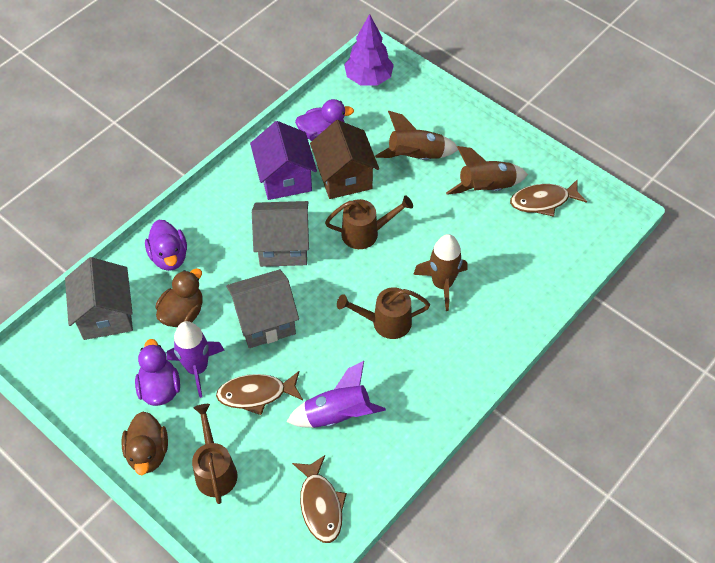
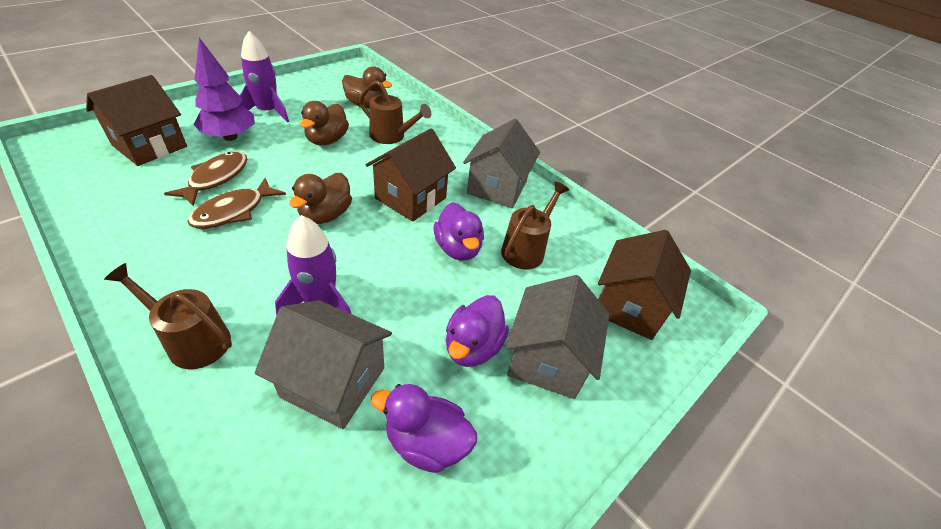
brown duck: [121,412,168,475] [156,268,203,327] = 2 -> [289,173,352,224] [300,101,349,145] [342,66,392,108] = 3
brown fish: [216,371,303,415] [292,455,347,543] [510,179,587,217] = 3 -> [164,151,247,206] [187,178,286,229] = 2
brown house: [310,120,379,199] = 1 -> [86,75,187,166] [365,128,456,222] [598,230,691,340] = 3
brown rocket: [375,111,458,160] [413,234,468,311] [446,146,528,195] = 3 -> none = 0
purple house: [250,121,317,200] = 1 -> none = 0

